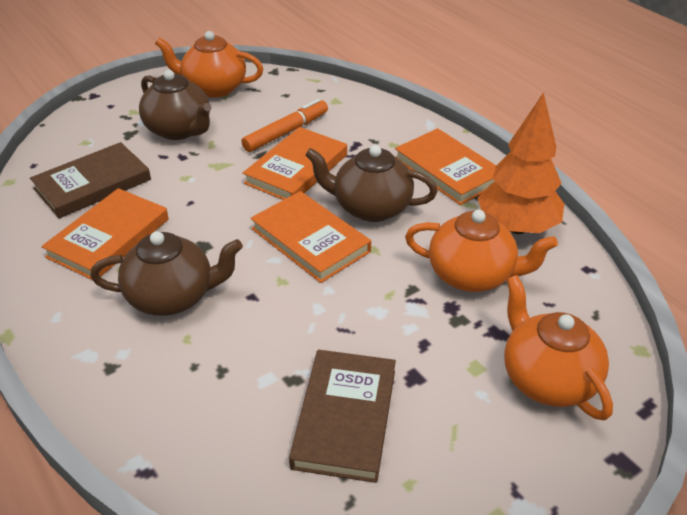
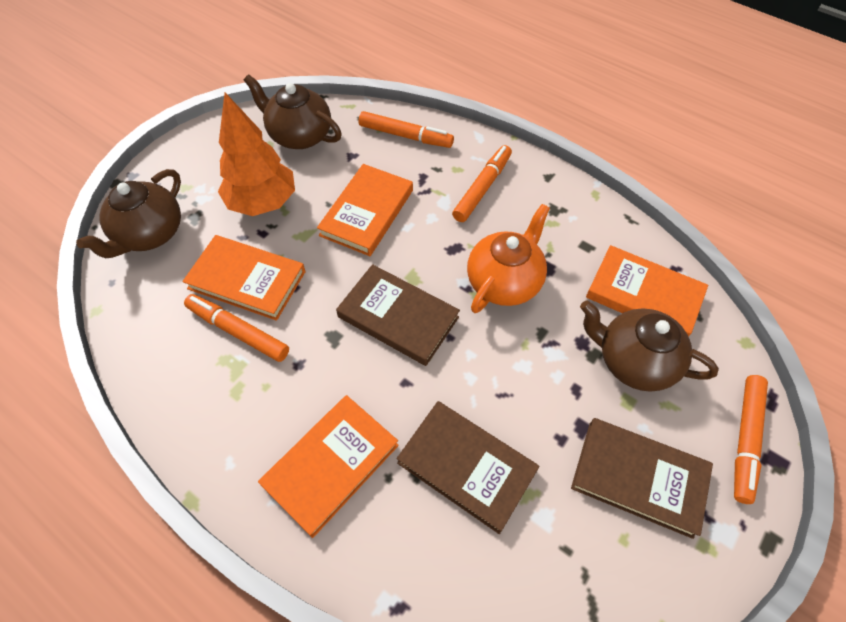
brown book: [30,142,151,219] [289,350,396,483] = 2 -> [336,264,460,366] [397,401,539,534] [571,418,713,539] = 3
orange marker: [241,99,328,152] = 1 -> [184,294,289,362] [358,111,454,148] [452,145,512,222] [734,375,768,504] = 4
orange teapot: [155,31,263,98] [405,210,558,292] [504,275,613,421] = 3 -> [467,204,550,313] = 1

